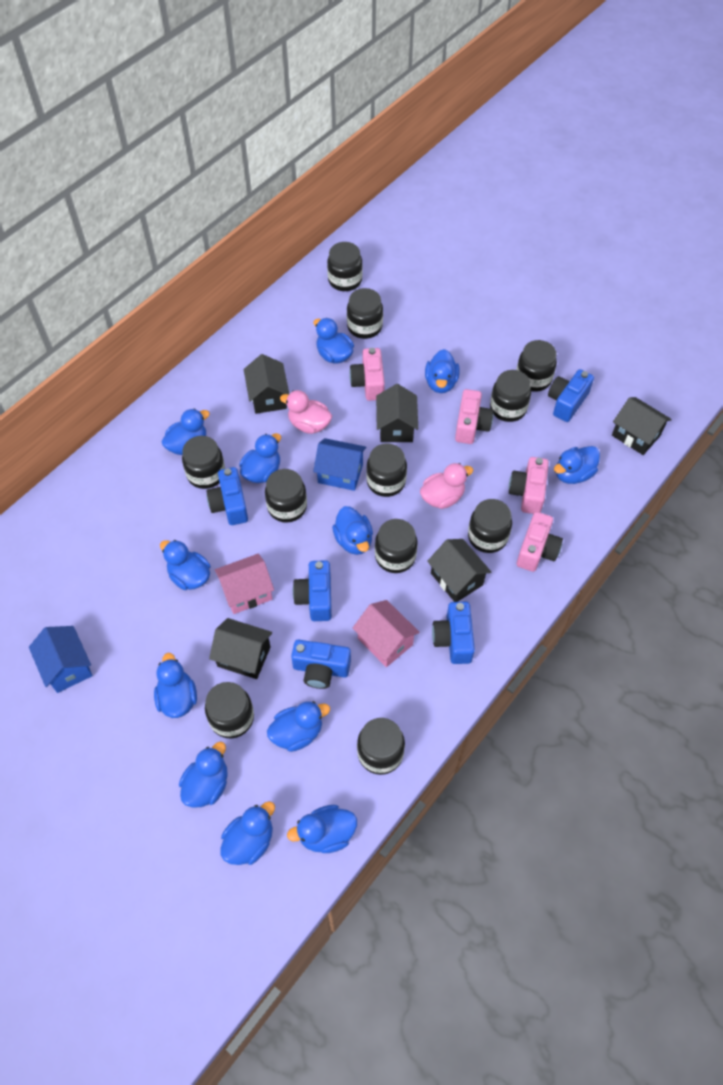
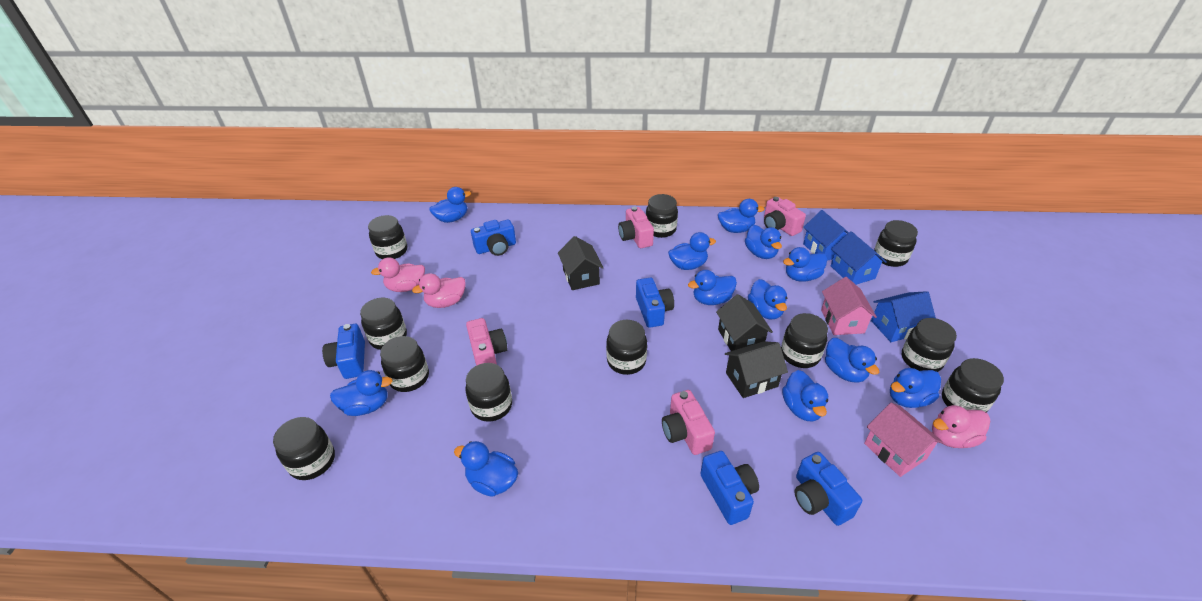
black house: [209,618,272,679] [244,354,289,414] [376,384,418,442] [427,539,491,602] [612,397,672,455] = 5 -> [558,236,603,290] [716,294,773,351] [725,341,788,398] = 3
blue house: [29,626,93,693] [313,438,366,491] = 2 -> [803,210,849,261] [831,231,886,285] [871,291,936,342] = 3
pink duck: [280,390,332,434] [420,463,473,509] = 2 -> [371,257,425,292] [412,273,466,308] [932,405,990,448] = 3

